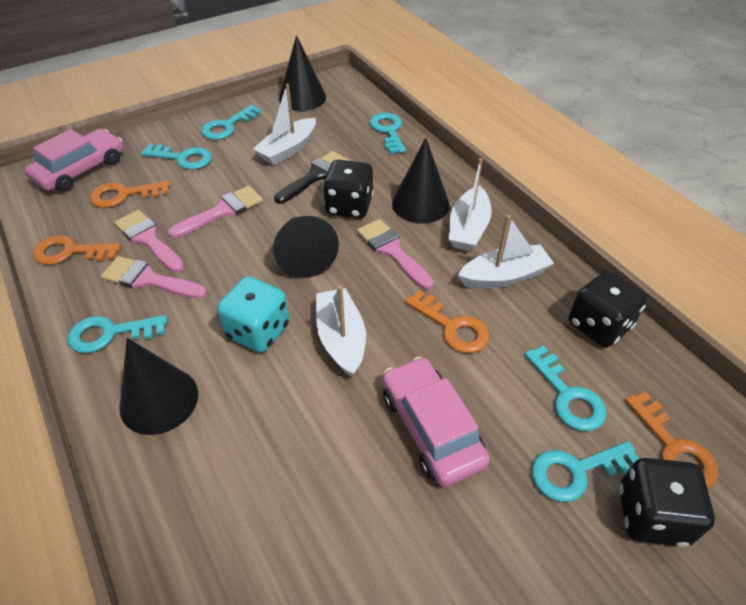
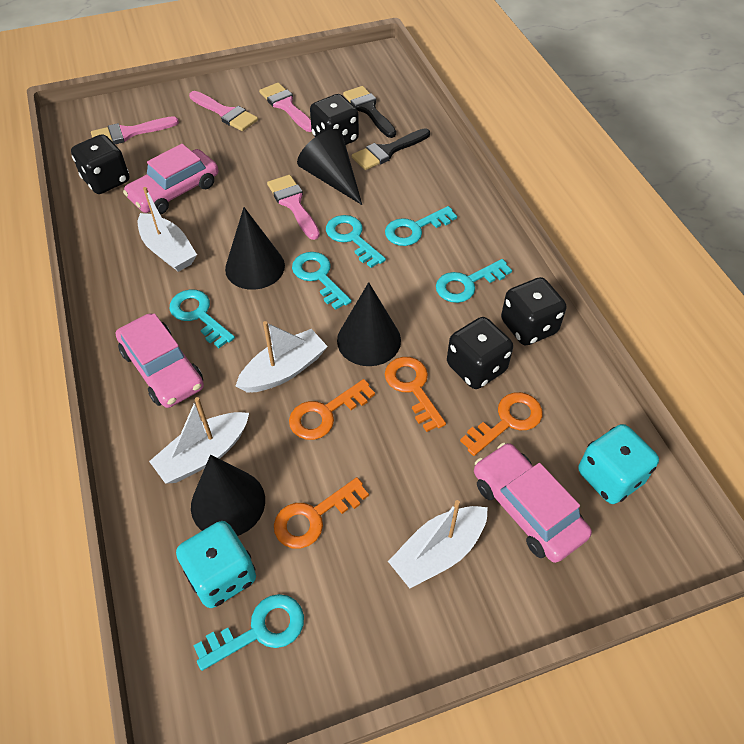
black brush: [274,151,350,204] = 1 -> [343,86,396,138] [352,128,430,170] = 2
black dice: [323,160,374,218] [569,270,647,347] [619,458,715,547] = 3 -> [71,134,129,194] [310,94,359,145] [447,317,513,389] [501,277,566,346] = 4
pink car: [25,129,124,192] [382,357,490,487] = 2 -> [116,313,204,408] [123,144,218,215] [474,443,592,563] = 3
turquoise dice: [217,276,289,353] = 1 -> [176,521,256,608] [578,424,659,504] = 2

